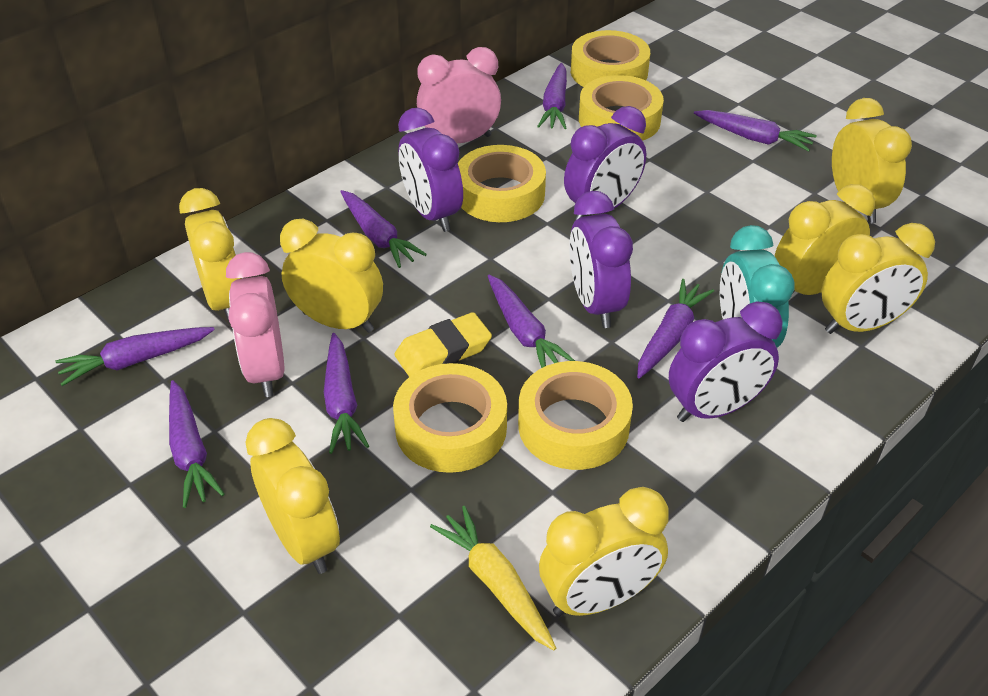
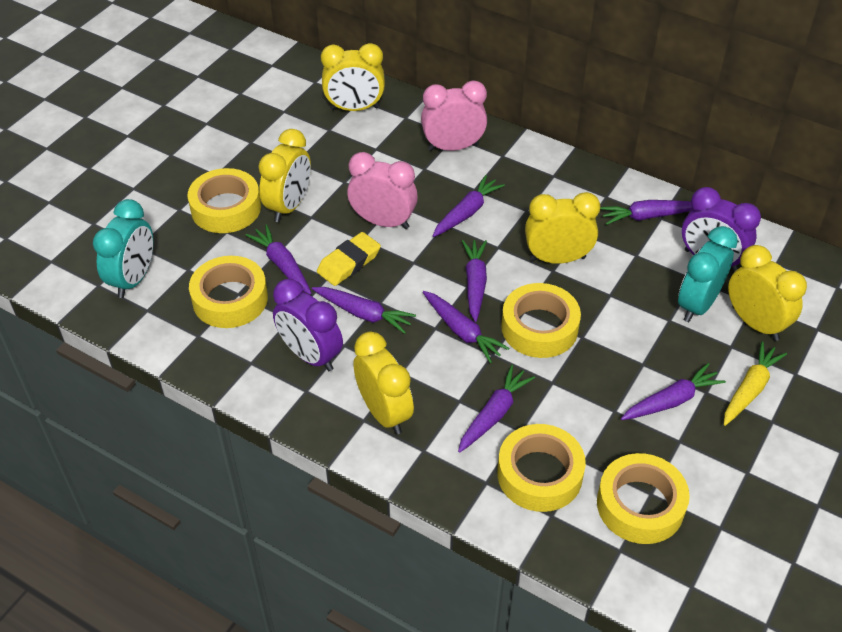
purple clock: [398,108,463,232] [564,106,646,220] [569,191,633,328] [669,302,783,422] = 4 -> [273,279,343,371] [682,187,761,272] = 2
turquoise clock: [720,225,794,348] = 1 -> [93,199,153,298] [678,226,738,322] = 2
yellow clock: [179,188,243,323] [246,418,340,574] [280,219,383,333] [539,487,669,617] [775,184,875,295] [821,223,935,334] [832,98,912,224] = 7 -> [258,129,311,222] [321,43,385,111] [353,332,414,435] [525,192,600,264] [728,245,807,341] = 5

